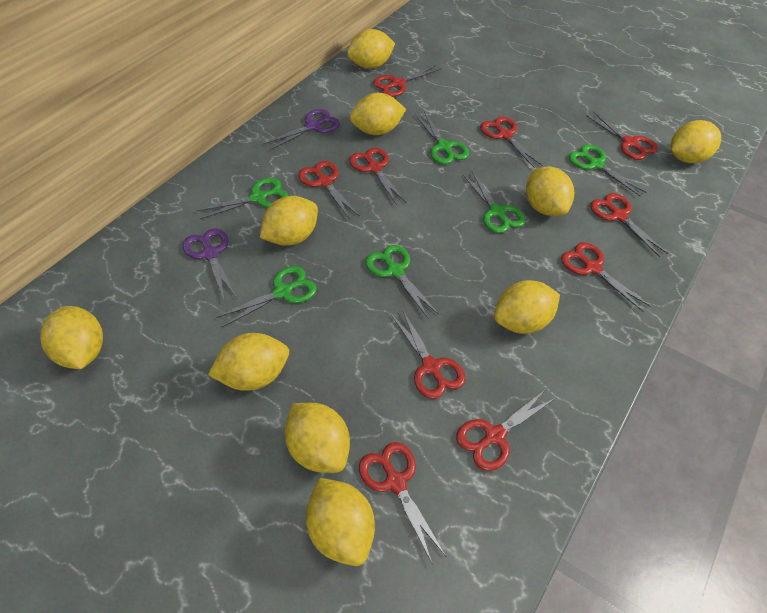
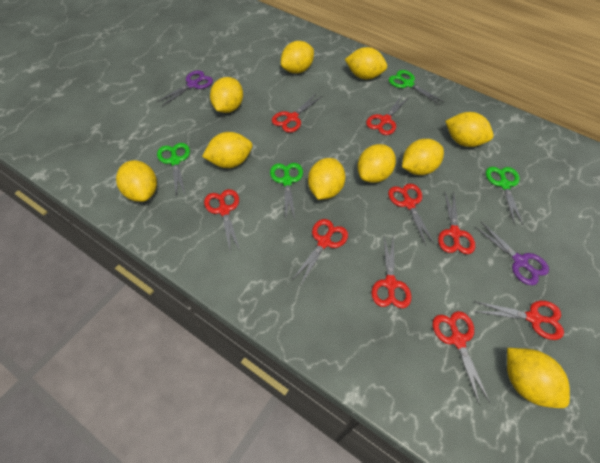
green scissors: [196,178,288,219] [216,266,317,327] [366,245,439,318] [415,112,469,164] [463,171,526,233] [569,144,647,196] = 6 -> [157,143,190,198] [270,163,303,220] [389,70,444,105] [486,167,523,225] = 4
red scissors: [298,161,360,219] [350,148,406,205] [359,442,446,563] [373,65,441,97] [391,309,466,399] [456,388,556,471] [480,117,542,168] [561,242,650,312] [586,111,658,160] [590,193,668,257] = 10 -> [204,189,240,254] [272,93,322,133] [292,219,348,285] [366,96,409,135] [372,235,411,308] [388,183,435,246] [433,311,490,405] [438,192,475,254] [474,301,564,340] = 9

